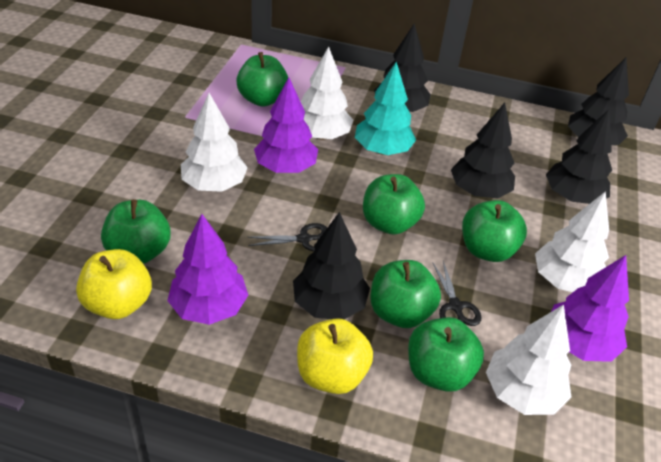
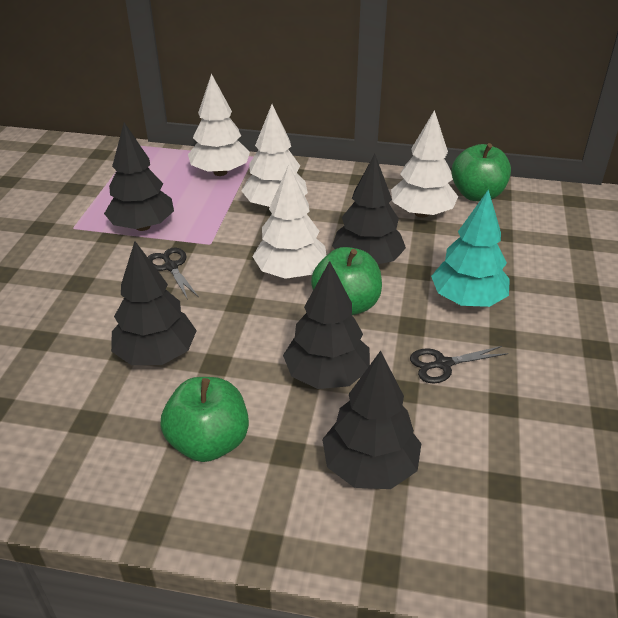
green apple: [101,199,171,264] [236,52,288,107] [363,174,425,235] [371,260,441,328] [408,317,484,392] [462,200,527,262] = 6 -> [160,377,249,462] [311,247,382,315] [451,143,511,201] = 3
purple tree: [167,214,248,325] [254,77,318,173] [551,255,629,362] = 3 -> none = 0
yellow apple: [76,249,152,319] [297,318,373,394] = 2 -> none = 0

